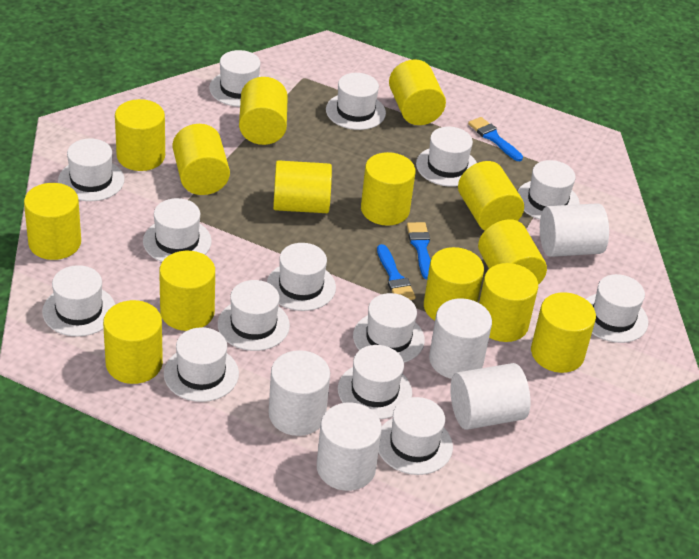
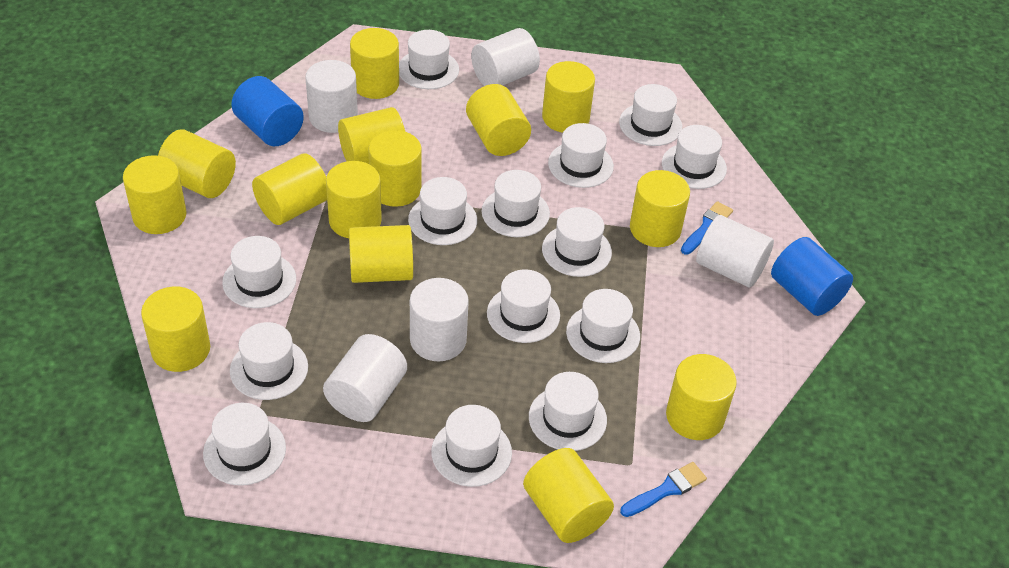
blue brush: [377,244,416,300] [407,222,431,279] [468,117,523,161] = 3 -> [620,462,707,517] [681,201,733,255] = 2
blue cylinder: none = 0 -> [231,76,304,146] [771,237,853,316] = 2

